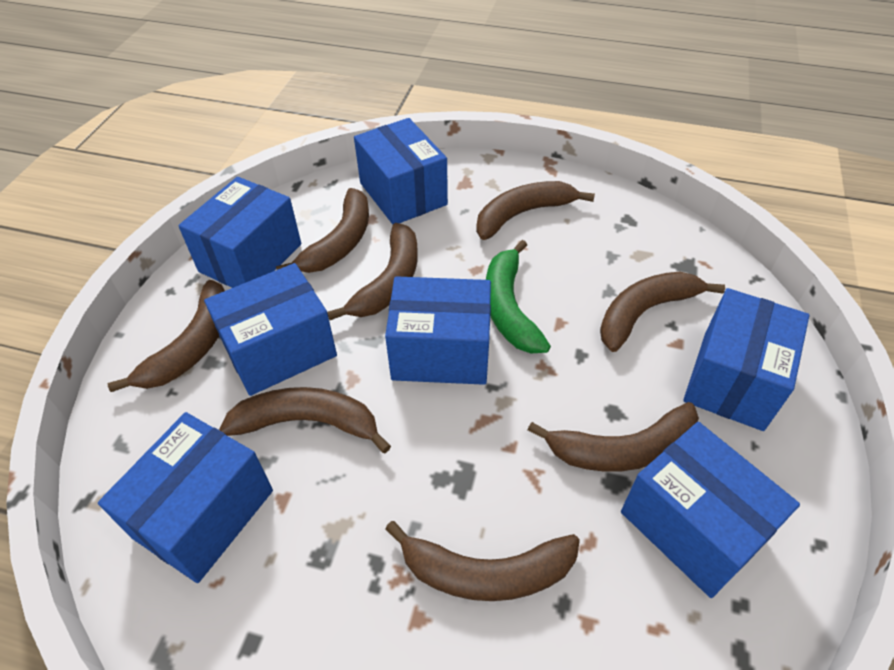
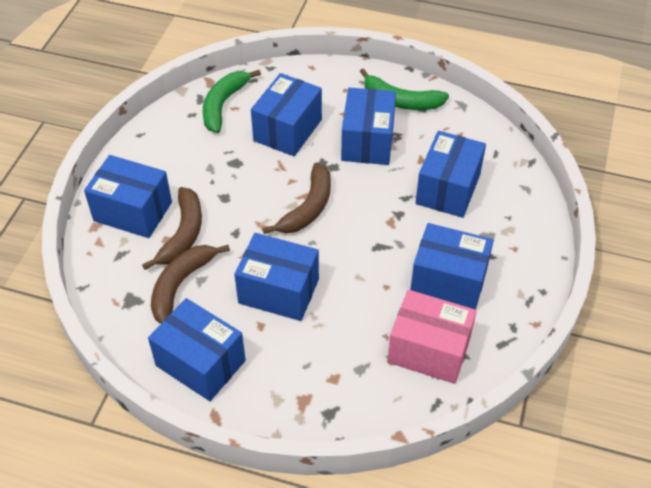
brown banana: [108,280,225,392] [219,387,391,453] [276,188,369,273] [327,223,418,320] [385,521,580,601] [476,181,595,240] [528,402,699,472] [600,272,725,352] = 8 -> [142,187,202,270] [151,245,230,324] [263,163,331,234] = 3
green banana: [486,240,551,353] = 1 -> [202,70,261,133] [360,68,449,110] = 2
pink box: none = 0 -> [388,290,477,384] = 1

